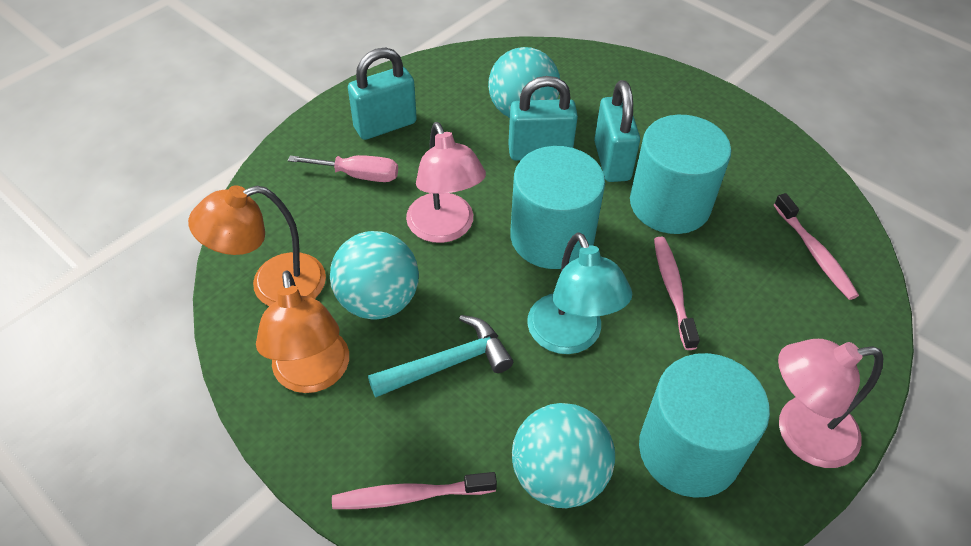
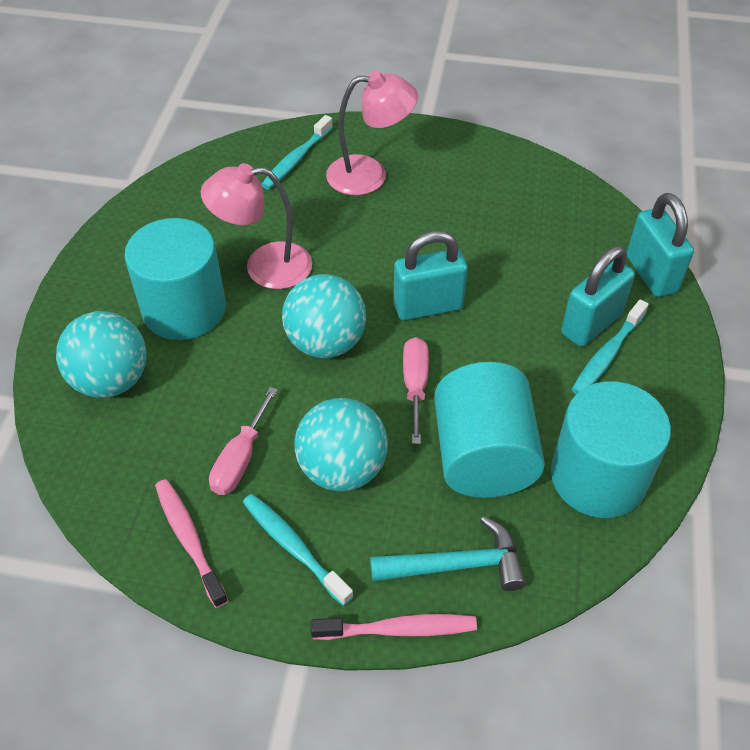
orange lamp: [188,185,326,306] [256,270,349,393] = 2 -> none = 0
pink screwdriver: [288,155,398,182] = 1 -> [209,387,278,495] [403,337,429,444] = 2
pink toothbrush: [332,472,497,509] [654,237,700,350] [774,193,859,300] = 3 -> [155,479,228,608] [311,614,477,640] = 2
turquoise lamp: [527,232,632,354] = 1 -> none = 0
turquoise toothbrush: none = 0 -> [243,494,353,606] [261,115,333,189] [572,299,649,394] = 3

